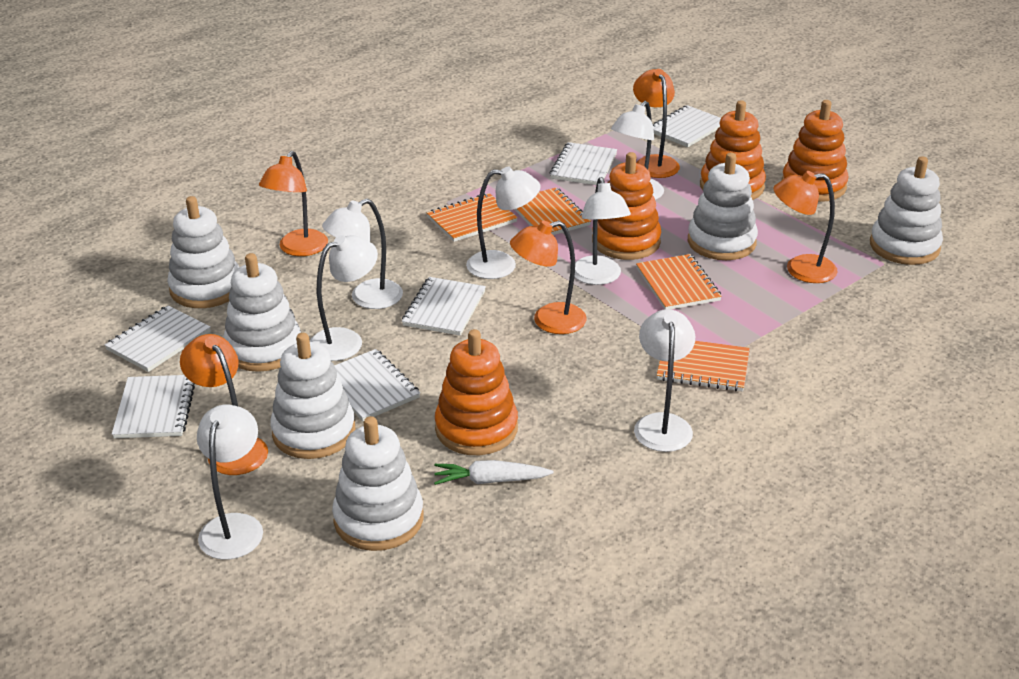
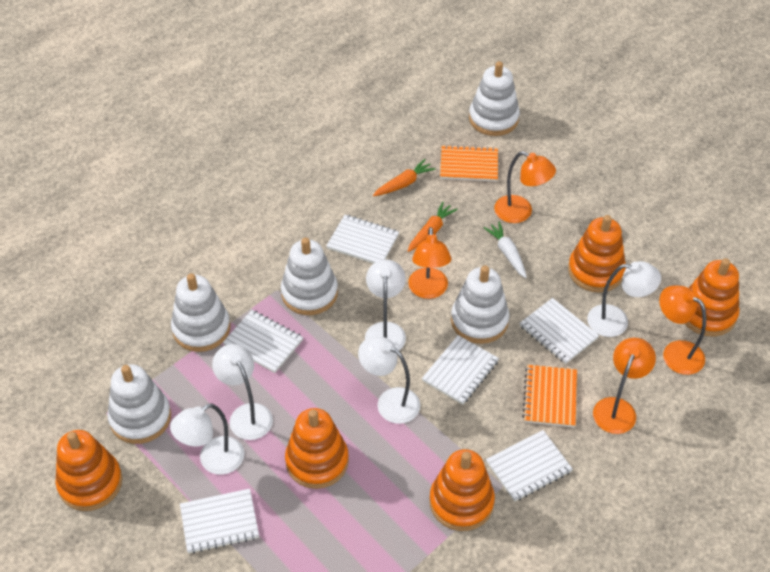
orange carrot: none = 0 -> [373,159,436,196] [408,201,458,252] = 2
orange lamp: [180,334,268,475] [259,151,328,256] [510,221,587,334] [633,69,680,178] [774,171,837,283] = 5 -> [408,227,451,299] [494,151,556,223] [593,338,656,434] [659,286,706,375] = 4
orange notebook: [427,193,518,242] [514,187,591,235] [636,254,722,310] [657,341,750,392] = 4 -> [440,145,498,182] [522,365,577,427] = 2
orange stacking toy: [435,329,518,455] [592,152,661,260] [700,100,766,200] [782,100,848,202] = 4 -> [55,430,123,511] [285,408,349,489] [429,449,495,531] [568,215,626,293] [684,258,739,336] = 5
white lamp: [197,404,263,560] [310,235,378,361] [322,198,403,309] [466,167,540,279] [575,177,631,285] [611,101,664,200] [634,309,695,452] = 7 -> [170,404,244,475] [212,344,273,440] [358,336,420,424] [365,259,406,350] [587,261,661,337] = 5
white stacking toy: [167,196,239,308] [223,253,301,372] [270,333,355,459] [332,416,423,551] [688,153,758,260] [870,156,943,265] = 6 -> [107,364,171,444] [171,273,230,352] [281,237,338,315] [451,265,509,344] [469,61,520,136] = 5

